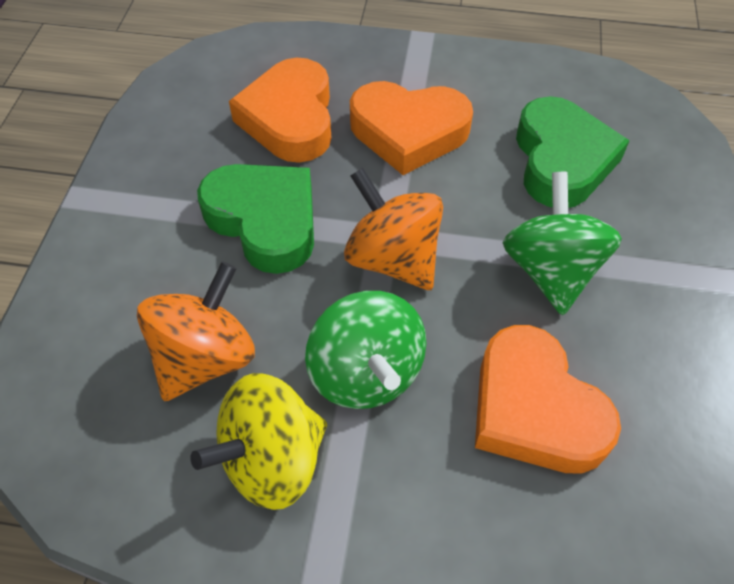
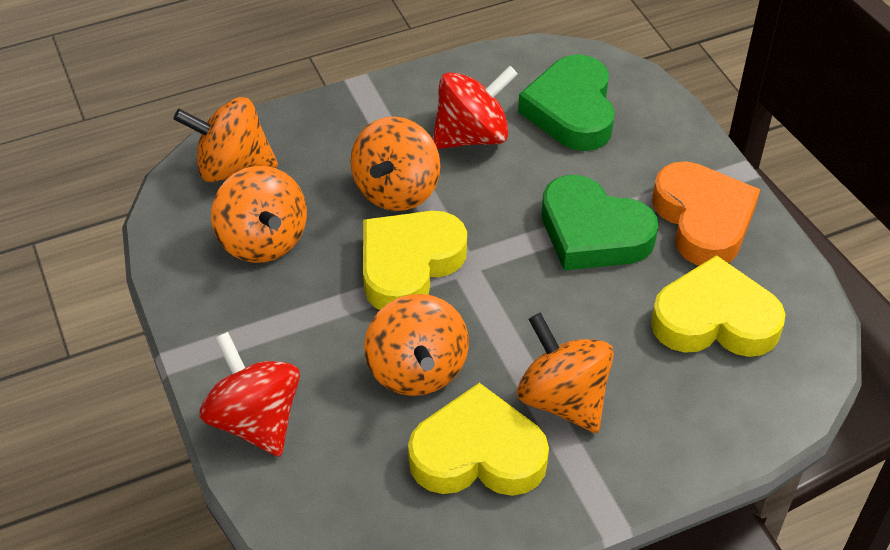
green spinning top: [305,291,426,409] [503,172,622,315] = 2 -> none = 0
orange heart: [229,58,331,163] [350,81,473,175] [475,325,621,474] = 3 -> [652,161,760,266] = 1
orange spinning top: [137,261,255,401] [344,168,443,290] = 2 -> [173,97,278,182] [211,166,307,263] [350,117,440,211] [364,294,469,396] [517,313,614,433] = 5
red spinning top: none = 0 -> [199,332,300,457] [433,66,518,149] = 2
yellow heart: none = 0 -> [363,211,467,310] [408,383,549,496] [651,255,786,357] = 3
yellow spinning top: [190,373,327,510] = 1 -> none = 0

